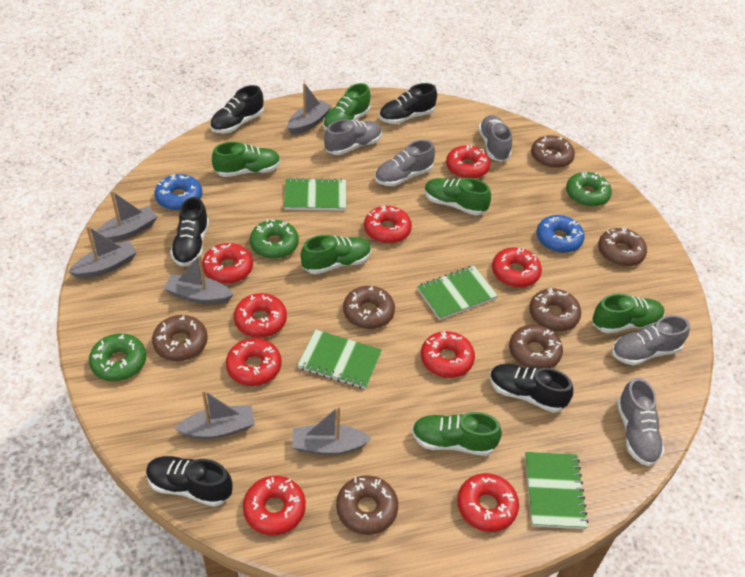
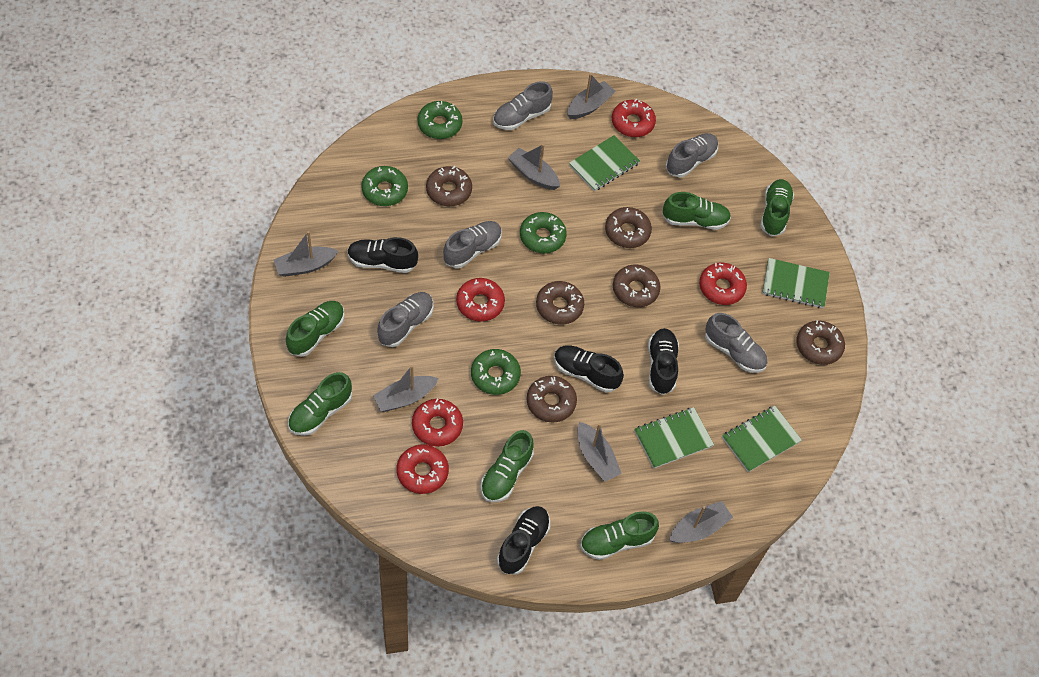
black shoe: [146,456,233,507] [170,197,209,267] [210,85,264,134] [379,83,437,124] [490,364,573,413] = 5 -> [347,237,418,273] [497,506,550,574] [554,345,624,393] [648,328,679,395] = 4
blue donut: [155,174,202,211] [536,215,585,253] = 2 -> none = 0
brown donut: [152,315,208,361] [336,475,398,535] [343,286,395,329] [509,325,563,369] [529,288,581,331] [531,135,575,168] [598,228,647,266] = 7 -> [426,166,472,206] [527,376,577,422] [536,281,584,325] [605,207,652,248] [613,265,661,307] [796,320,845,365] = 6
green donut: [89,333,146,381] [250,219,299,259] [566,171,612,207] = 3 -> [361,166,408,206] [418,101,462,139] [471,349,521,395] [520,212,567,253] = 4
red donut: [202,243,253,284] [226,338,282,386] [234,293,287,338] [243,476,306,535] [364,205,412,243] [421,331,475,378] [446,145,490,179] [457,473,519,532] [492,247,542,288] = 9 -> [397,445,449,494] [412,398,463,447] [456,278,505,322] [612,99,656,137] [699,263,747,305] = 5

